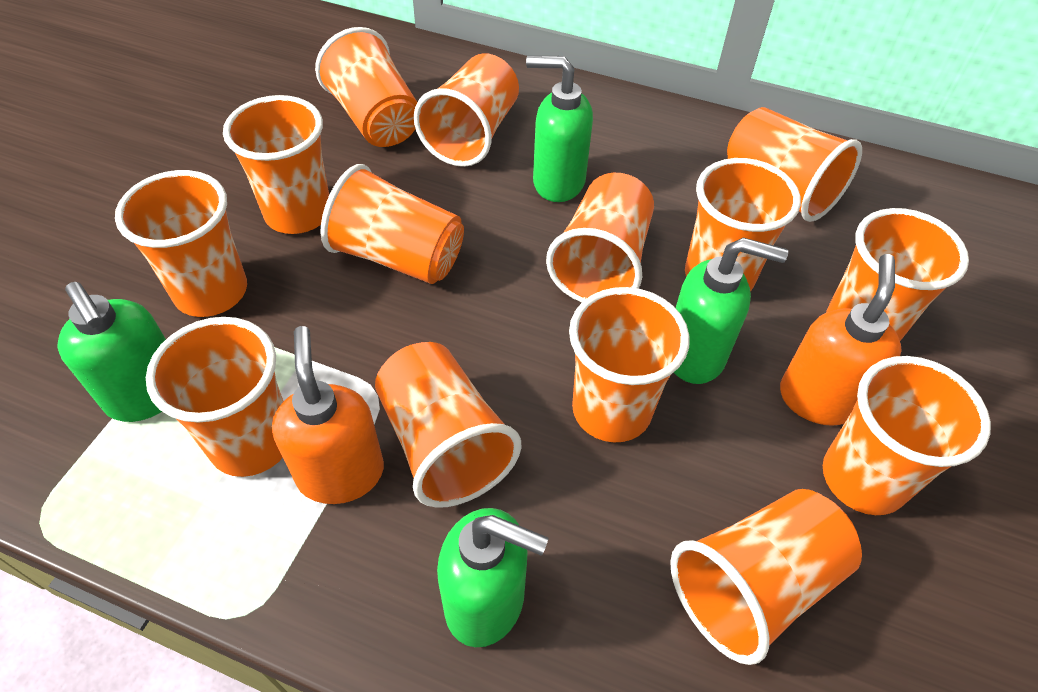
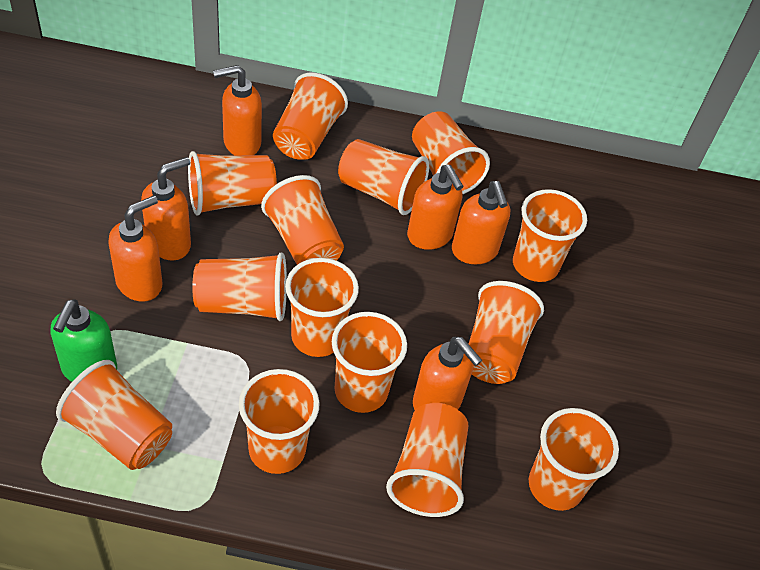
green soap dispenser: [57,282,166,422] [437,508,549,647] [526,56,593,202] [674,238,788,384] = 4 -> [50,299,117,382] = 1
orange soap dispenser: [272,326,384,504] [780,254,902,426] = 2 -> [108,195,162,301] [141,157,191,260] [213,65,262,155] [407,165,463,250] [413,337,482,410] [452,181,510,264] = 6

